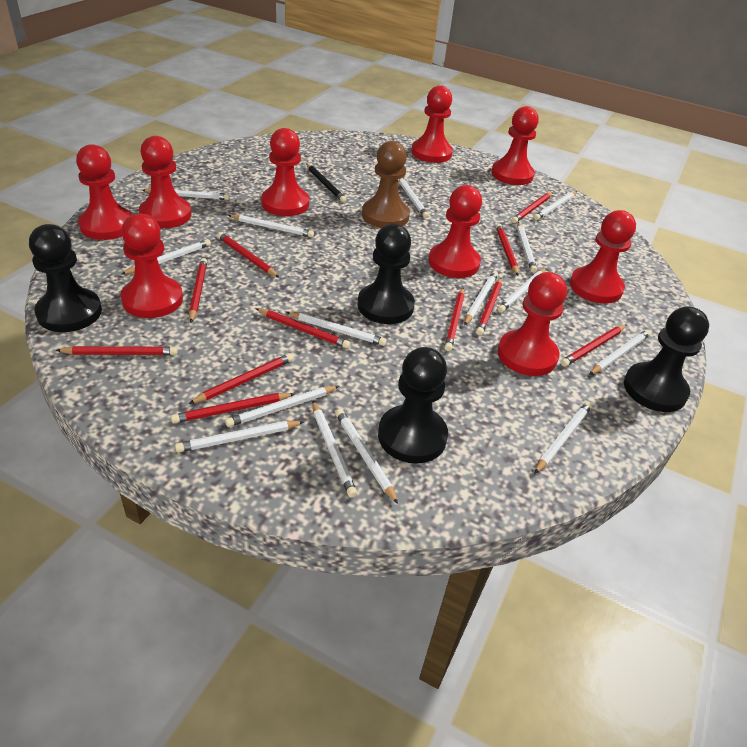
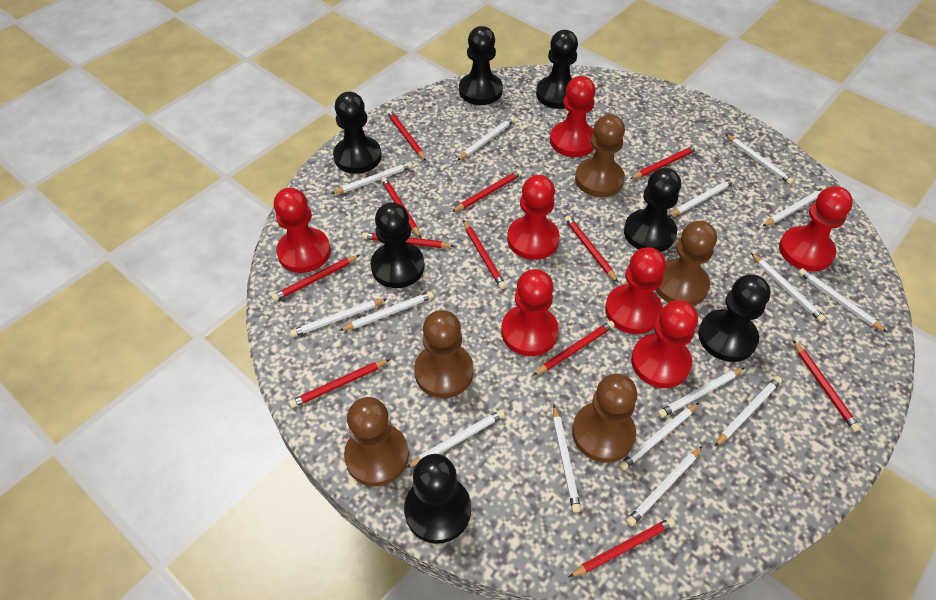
black pawn: [29,224,102,332] [357,224,415,324] [378,347,448,464] [624,306,709,412] = 4 -> [333,92,381,174] [371,202,424,288] [404,454,471,544] [459,26,503,105] [536,30,578,109] [624,168,681,252] [698,275,771,362] = 7
black pencil: [306,163,347,202] = 1 -> none = 0
brown pawn: [362,141,410,228] = 1 -> [344,397,409,486] [414,310,473,398] [572,374,637,463] [575,114,625,197] [655,221,717,306] = 5
red pawn: [76,144,133,240] [121,214,183,318] [139,136,192,228] [261,128,309,216] [411,85,453,163] [428,185,482,278] [491,106,539,185] [498,272,567,376] [570,210,636,304] = 9 -> [274,188,331,273] [501,269,559,356] [507,175,560,260] [550,76,595,157] [605,247,666,334] [631,300,698,388] [779,186,853,272] = 7
red pencil: [56,346,177,355] [171,393,295,423] [188,353,294,404] [189,258,207,322] [217,232,279,277] [255,308,350,349] [444,288,465,351] [476,278,502,335] [496,224,519,276] [511,192,553,223] [561,325,626,367] = 11 -> [271,255,360,301] [289,359,390,408] [362,232,454,248] [381,177,421,238] [387,110,426,161] [452,170,522,212] [463,220,506,289] [533,321,615,376] [565,215,618,282] [569,517,675,577] [630,145,698,179] [793,340,861,432] = 12

